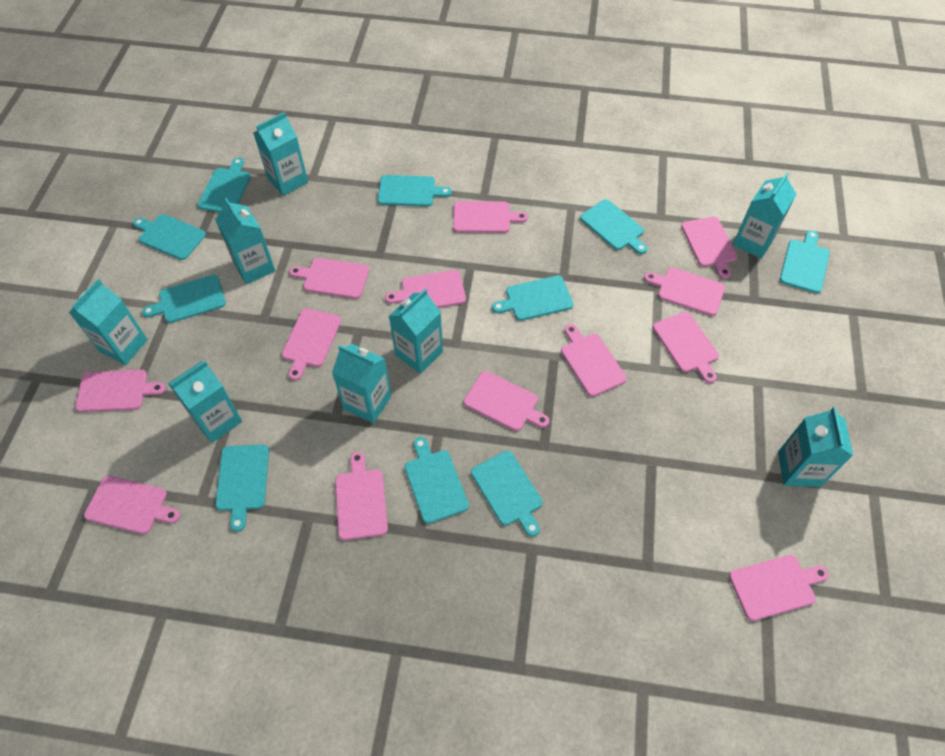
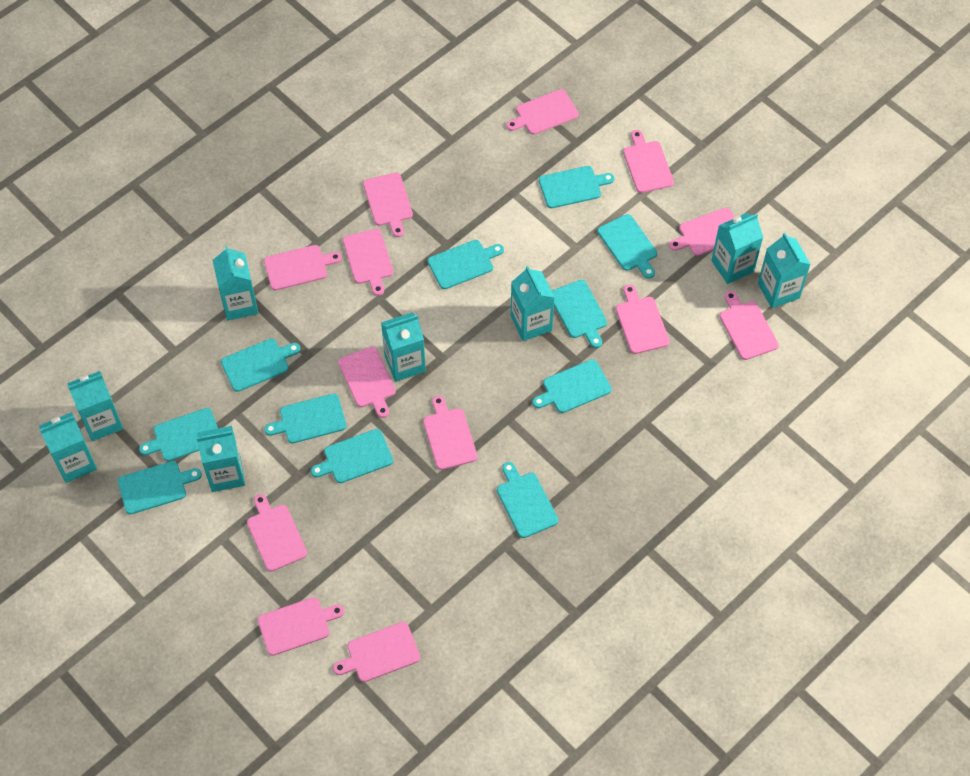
turquoise cutting board: [133,214,206,260] [142,275,226,323] [198,158,251,212] [215,445,269,532] [378,175,452,207] [404,437,469,524] [471,451,543,537] [492,275,573,321] [580,199,647,254] [780,230,830,293] = 10 -> [118,461,202,514] [139,408,218,461] [221,338,301,392] [264,394,347,443] [311,429,393,483] [428,240,504,289] [497,462,558,538] [532,359,612,413] [539,166,614,208] [552,280,607,348] [597,214,657,279] = 11

